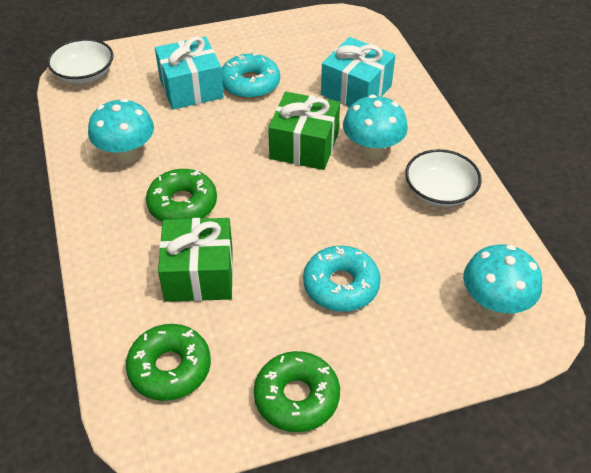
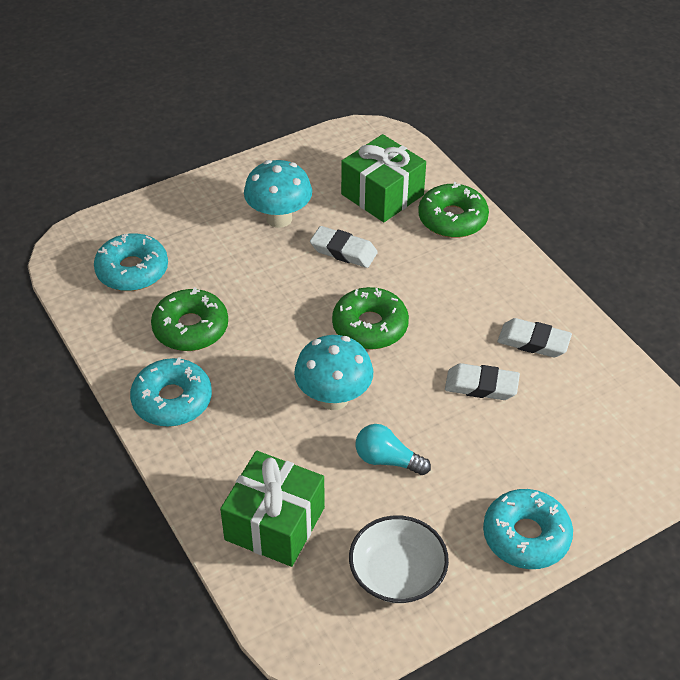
turquoise donut: [221,53,280,99] [303,246,381,312] = 2 -> [94,233,168,291] [130,357,212,427] [483,489,573,569] = 3
turquoise gift: [155,36,224,110] [321,37,395,107] = 2 -> none = 0
turquoise light bulb: none = 0 -> [356,424,431,475] = 1
turquoise mushroom: [88,98,154,164] [343,95,408,160] [463,245,542,317] = 3 -> [244,160,312,228] [294,335,373,410] = 2
white bowl: [47,38,114,84] [405,149,482,207] = 2 -> [349,515,449,603] = 1
white eraser: none = 0 -> [310,226,378,268] [445,363,520,400] [498,318,572,357] = 3

